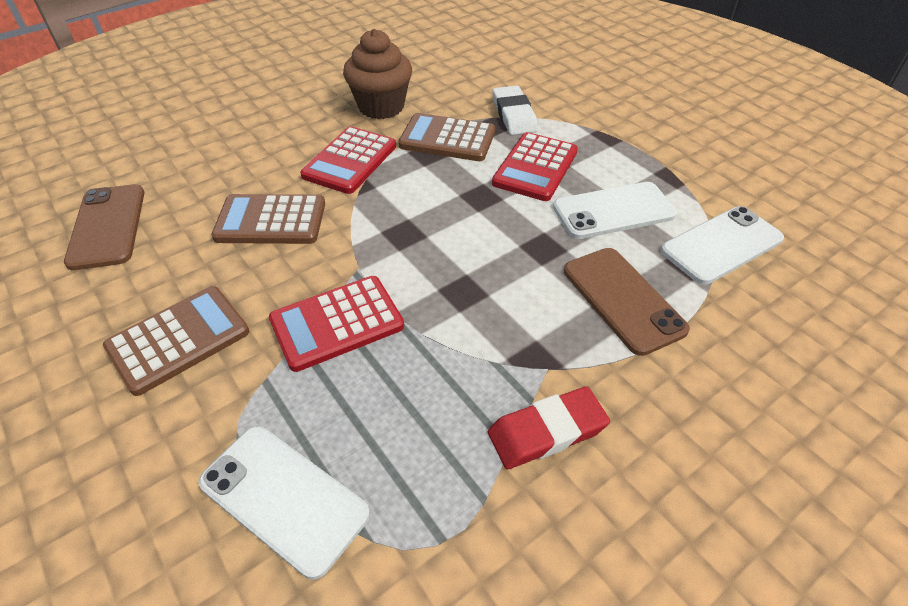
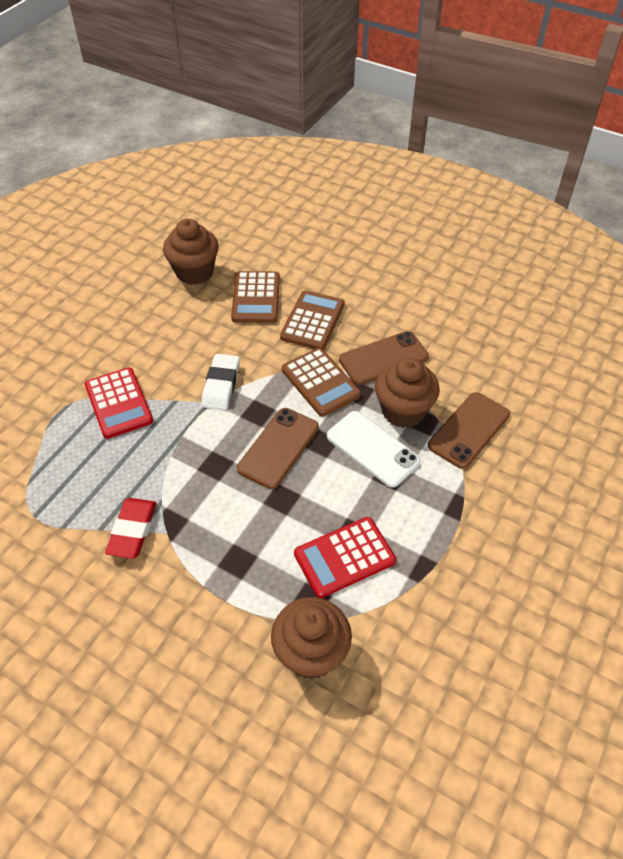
brown cupcake: [343,29,412,119] = 1 -> [163,219,219,285] [271,597,352,679] [375,357,440,428] = 3
brown phone: [64,184,144,270] [564,248,690,356] = 2 -> [237,408,319,489] [339,331,429,385] [428,392,510,469] = 3
red calculator: [269,276,404,372] [300,126,396,194] [492,132,578,201] = 3 -> [85,367,153,439] [294,517,396,598] = 2
white phone: [198,426,370,580] [553,182,677,239] [661,206,784,285] = 3 -> [327,411,421,487] = 1

